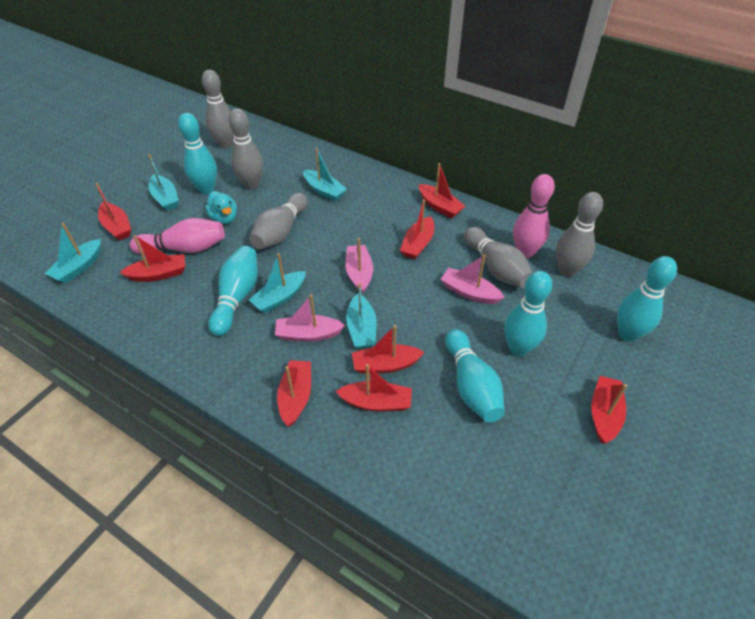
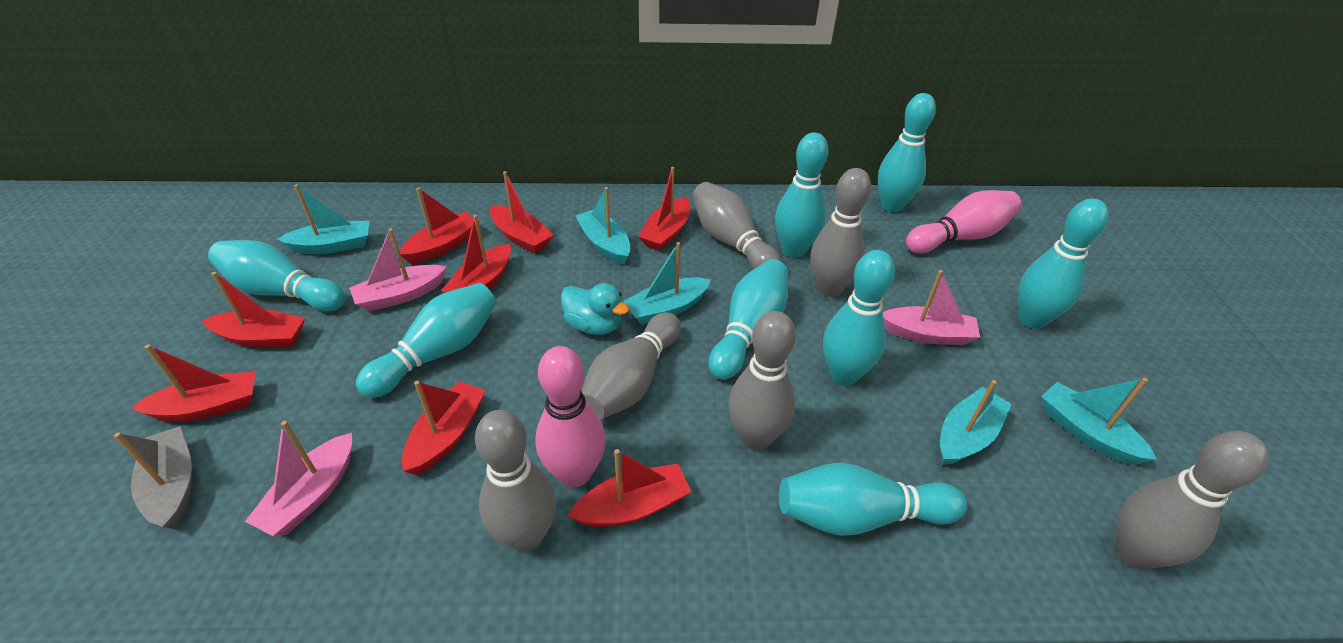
grey boat: none = 0 -> [114,426,192,529] = 1
grey bowling pin: [202,70,234,148] [228,108,263,190] [249,193,308,249] [464,227,533,288] [556,192,603,277] = 5 -> [475,410,557,552] [582,312,681,420] [693,182,782,269] [729,311,796,450] [810,168,871,297] [1116,431,1268,569] = 6
turquoise bowling pin: [178,113,217,194] [208,246,258,336] [445,329,505,422] [504,271,552,357] [617,256,677,342] = 5 -> [208,240,345,311] [356,283,497,398] [709,259,788,380] [775,133,829,258] [779,462,967,536] [823,250,895,385] [878,93,936,212] [1018,199,1109,329] = 8

